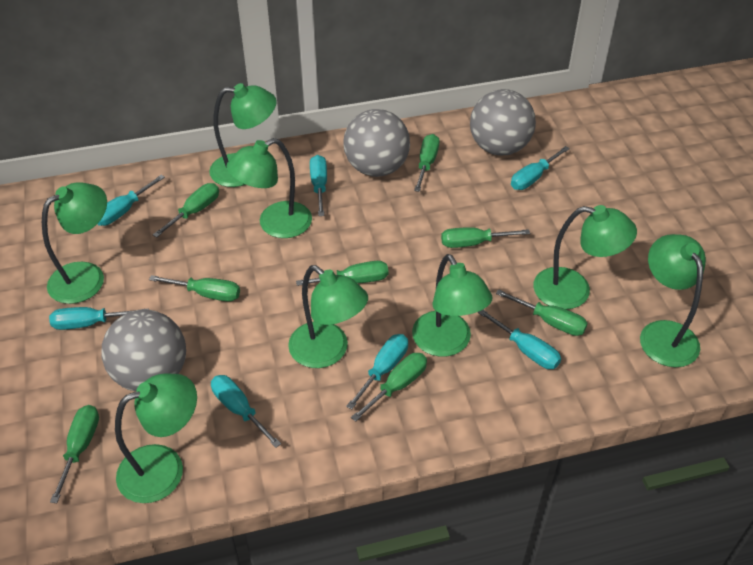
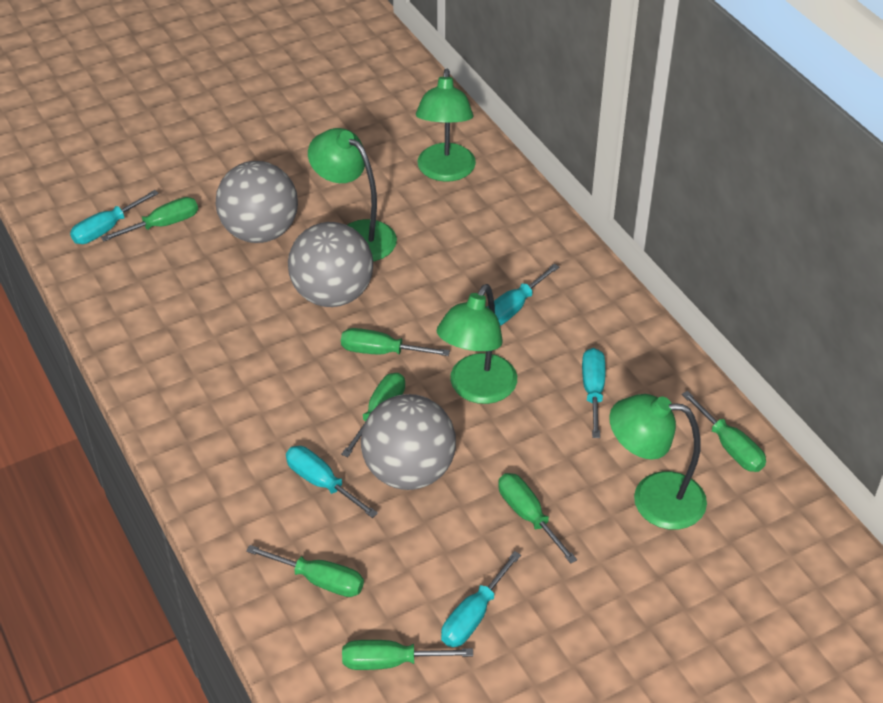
green lamp: [42,182,107,304] [115,373,197,503] [209,83,277,187] [226,138,312,238] [288,265,368,368] [412,254,493,357] [533,205,637,309] [640,234,706,367] = 8 -> [308,128,397,261] [416,69,476,182] [437,284,517,404] [609,394,707,530] = 4
green screwdriver: [50,405,99,503] [149,275,240,302] [153,183,219,238] [296,261,388,286] [351,353,427,422] [414,134,439,192] [441,227,530,248] [496,289,588,336] = 8 -> [101,197,198,241] [246,545,364,597] [341,328,450,356] [341,373,405,457] [342,640,473,670] [498,473,577,564] [682,391,766,472] = 7
turquoise screwdriver: [49,307,149,330] [98,175,165,226] [211,375,281,448] [310,155,327,216] [346,334,408,410] [478,310,561,369] [511,146,570,190] = 7 -> [70,190,159,244] [286,446,378,518] [441,551,521,647] [487,264,559,326] [582,348,605,438] = 5

